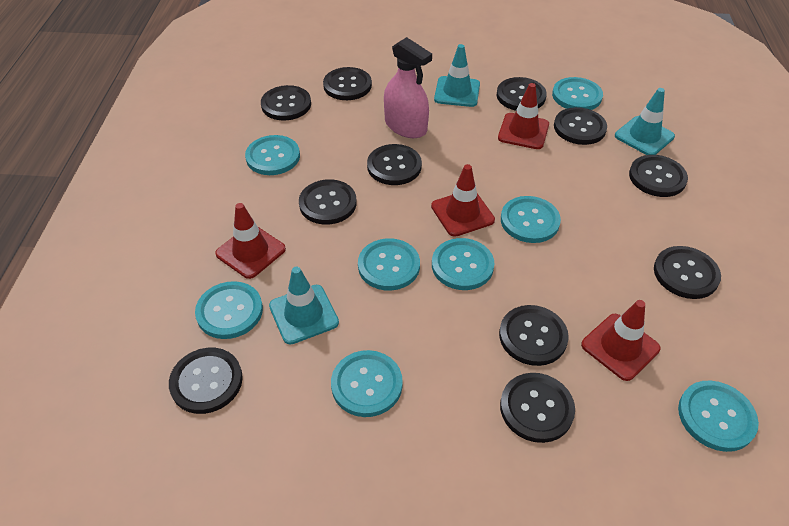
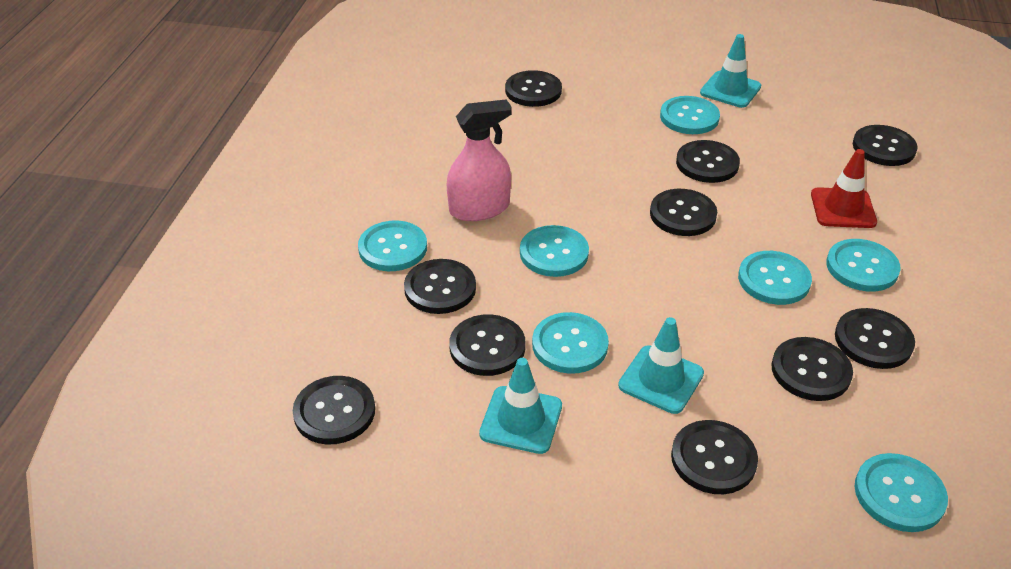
black button: [169,348,243,414] [261,85,311,121] [299,179,357,225] [323,67,372,100] [367,144,422,185] [496,77,547,111] [499,305,569,366] [500,373,575,443] [554,107,607,145] [629,155,688,197] [654,246,721,299] = 11 -> [293,376,375,445] [404,259,476,314] [449,314,526,376] [505,70,562,107] [650,189,717,236] [671,420,758,494] [676,140,740,183] [771,337,853,401] [835,308,915,369] [853,125,918,166] = 10
red traffic cone: [215,203,286,279] [431,164,495,237] [498,83,549,149] [581,300,661,381] = 4 -> [811,149,877,228] = 1
turquoise button: [195,281,263,339] [245,135,300,175] [331,350,403,417] [358,238,420,291] [432,238,494,290] [501,196,561,243] [552,77,603,110] [678,380,759,452] = 8 -> [358,220,427,271] [520,225,589,277] [532,312,609,374] [660,96,720,134] [738,251,812,305] [826,239,901,292] [854,453,948,532] = 7

